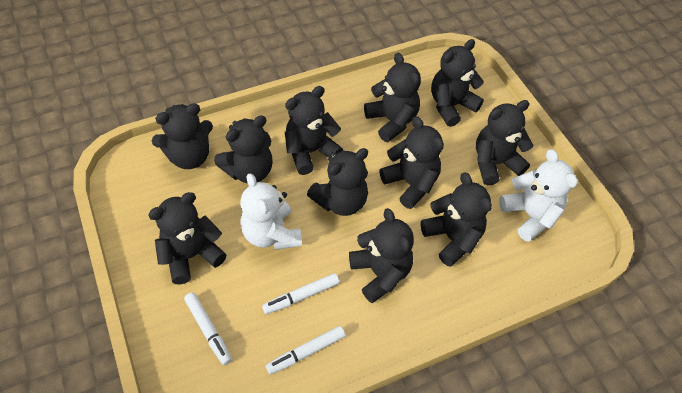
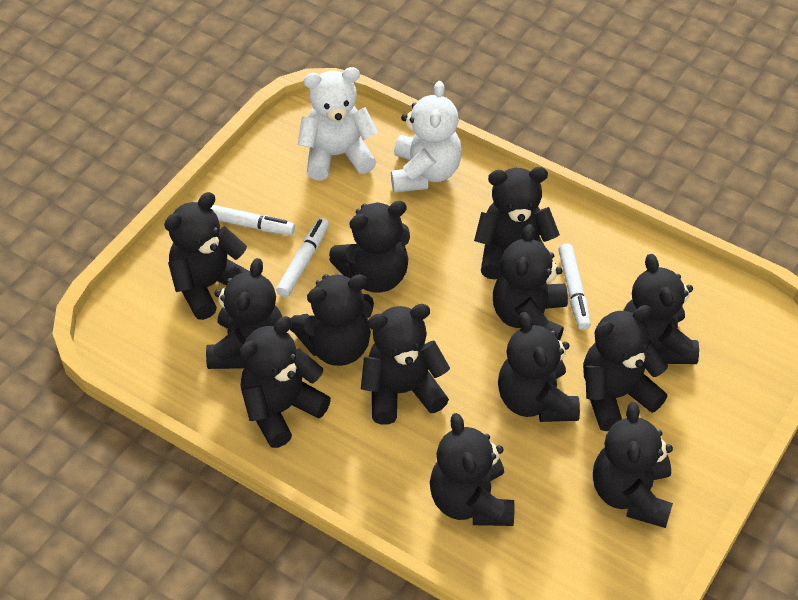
black teddy bear: [148,192,227,285] [152,103,213,169] [214,115,273,183] [285,86,343,175] [307,148,368,216] [349,208,414,303] [364,53,421,142] [379,116,444,209] [421,172,492,267] [431,39,484,127] [476,100,533,185] = 11 -> [164,192,250,320] [206,258,282,369] [239,316,331,448] [290,274,374,366] [329,201,410,292] [361,304,450,425] [430,413,514,526] [474,167,560,279] [493,224,568,340] [498,312,580,422] [583,305,668,431] [593,402,673,528] [623,254,699,364] = 13

